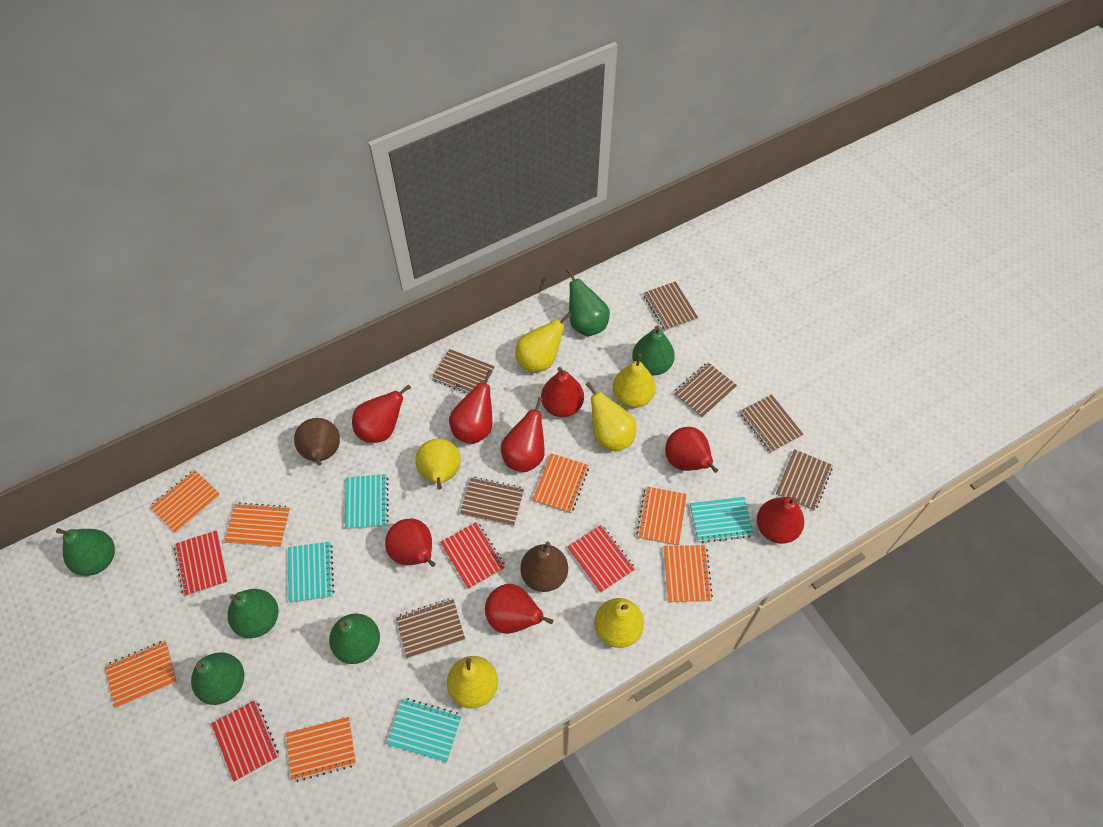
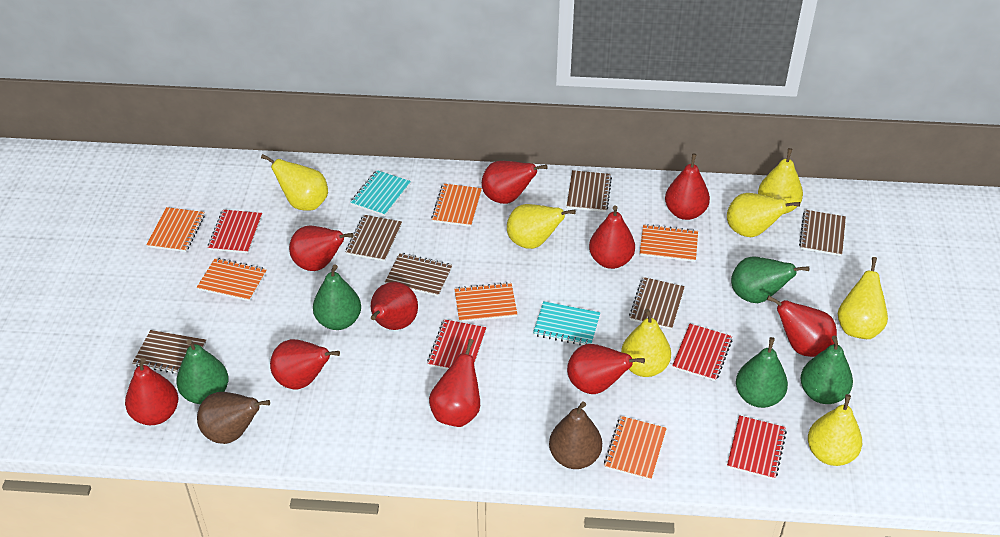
brown notebook: [396,598,465,659] [432,349,495,394] [460,477,524,526] [644,281,698,331] [674,362,737,418] [740,394,803,453] [776,449,833,511] = 7 -> [132,330,206,373] [346,215,402,262] [385,253,453,297] [567,170,612,212] [629,277,685,330] [799,210,846,256] = 6
green pear: [56,528,115,576] [191,652,244,705] [228,589,278,638] [329,614,380,664] [566,268,610,336] [632,326,675,376] = 6 -> [176,340,229,404] [313,264,361,330] [731,256,809,303] [736,337,788,408] [800,335,853,404] = 5
orange notebook: [105,640,177,708] [150,470,221,533] [224,502,290,547] [286,717,356,782] [532,453,589,513] [636,486,687,546] [664,545,713,602] = 7 -> [146,207,205,252] [197,258,267,301] [431,183,482,227] [454,282,517,322] [604,416,667,480] [640,224,698,262] = 6
red pear: [352,384,411,443] [385,519,435,567] [449,370,492,444] [485,584,553,634] [501,397,545,472] [541,367,584,417] [665,427,718,473] [757,497,804,544] = 8 -> [125,358,178,425] [270,339,340,389] [289,226,354,271] [371,282,418,330] [429,339,480,427] [482,161,548,204] [567,344,645,394] [589,205,635,269] [665,153,710,220] [767,296,837,357] = 10
turquoise notebook: [288,541,334,603] [345,474,389,529] [387,698,462,762] [690,497,754,543] = 4 -> [350,170,411,216] [533,301,600,345] = 2
yellow pear: [415,438,461,489] [447,656,498,708] [515,312,572,373] [586,382,637,451] [594,598,644,648] [613,353,656,408] = 6 -> [261,154,328,211] [507,204,576,249] [621,309,671,377] [727,193,800,237] [758,148,803,214] [808,394,862,466] [838,257,888,339] = 7

